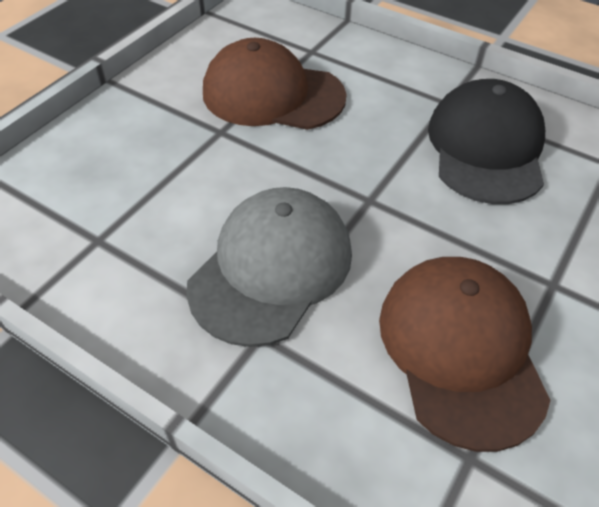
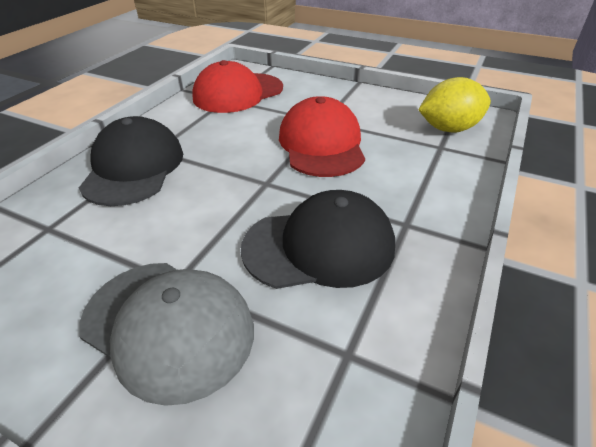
black cap: [428,79,545,204] = 1 -> [79,116,183,206] [241,190,395,289] = 2
brown cap: [203,38,347,130] [379,257,551,452] = 2 -> none = 0
red cap: none = 0 -> [192,60,283,113] [279,96,365,177] = 2
yellow lemon: none = 0 -> [418,77,491,133] = 1

